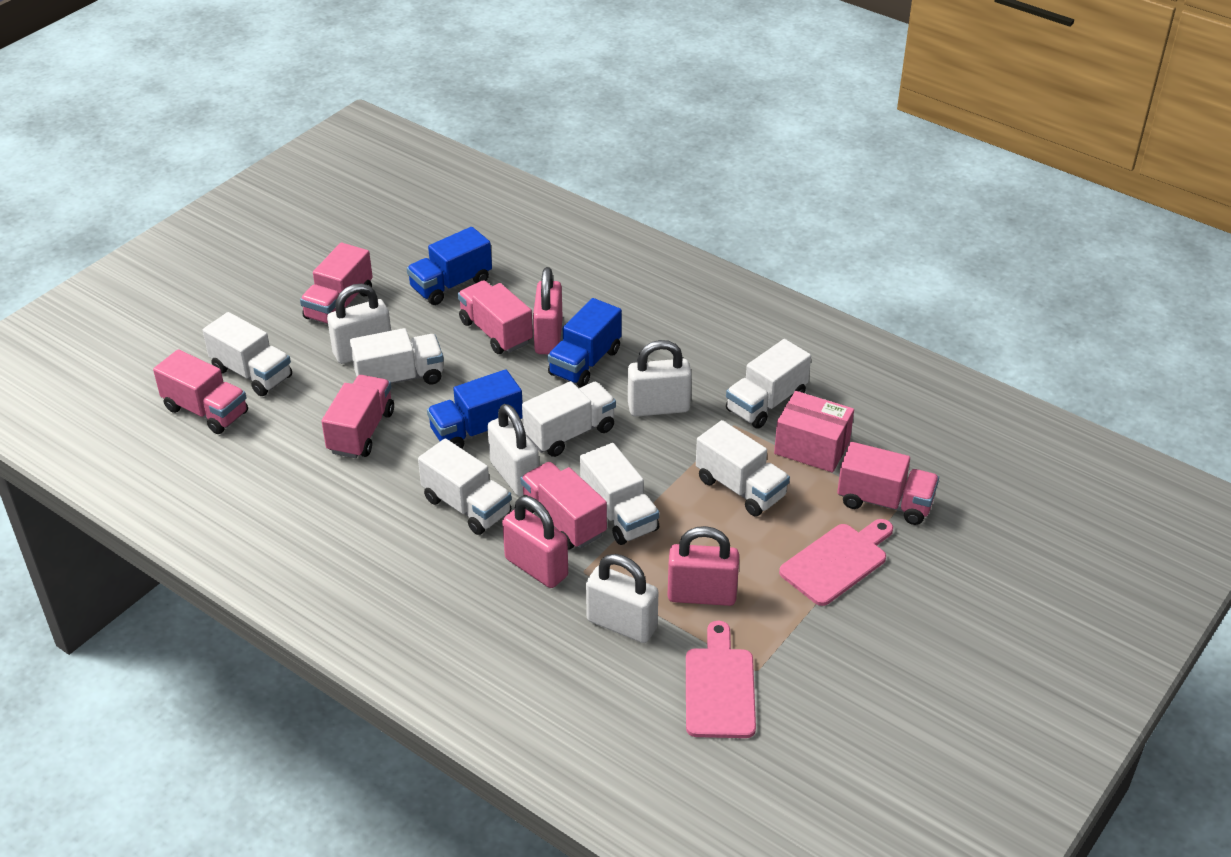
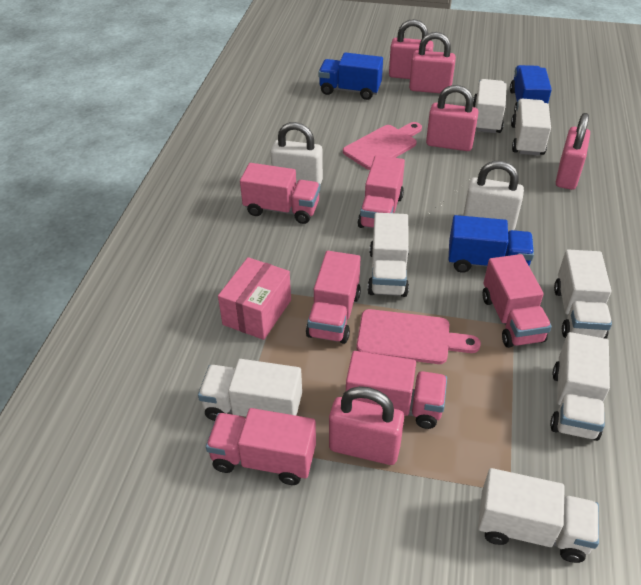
pink padlock: [502,496,568,588] [533,267,563,354] [667,526,739,606] = 3 -> [329,386,404,465] [389,19,434,79] [409,32,456,93] [426,85,479,151] [556,113,590,190] = 5
white padlock: [327,283,391,364] [487,404,539,497] [586,554,658,643] [628,340,692,417] = 4 -> [271,122,323,185] [463,161,524,231] = 2

